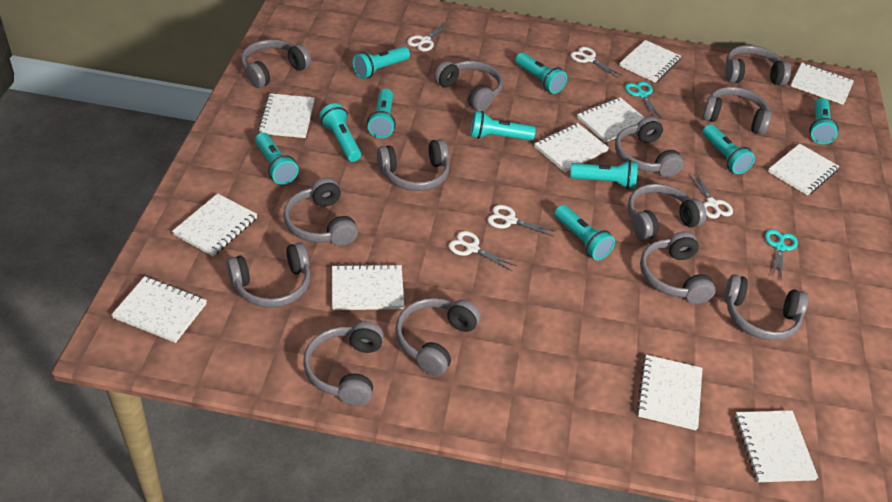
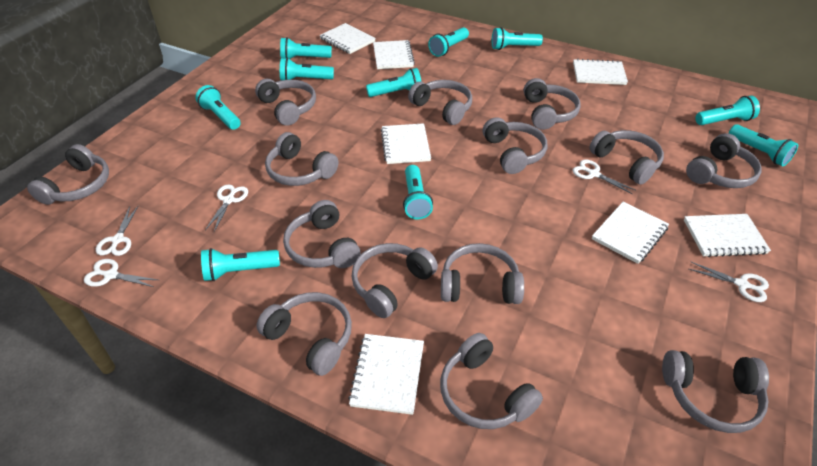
grey headphones: [227,242,311,308] [241,39,311,88] [284,178,358,246] [303,321,384,406] [377,139,450,191] [395,298,481,376] [434,61,503,112] [615,117,684,177] [628,183,707,240] [640,231,716,304] [703,87,772,135] [724,274,808,341] [725,45,791,85] = 13 -> [27,144,109,205] [255,79,316,126] [257,292,352,376] [265,132,338,186] [283,200,361,268] [351,243,438,318] [408,80,472,125] [440,333,543,429] [441,243,524,304] [483,117,547,174] [524,78,581,130] [589,130,664,184] [662,350,769,433] [686,133,761,188] = 14
turquoise scissors: [625,82,663,119] [765,229,798,280] = 2 -> none = 0
white notebook: [111,276,207,343] [172,193,257,256] [258,93,315,138] [332,264,404,310] [534,123,609,172] [577,97,645,142] [620,40,681,83] [637,355,703,430] [735,411,818,482] [768,143,839,196] [791,63,854,105] = 11 -> [319,23,376,54] [348,334,424,415] [373,40,415,69] [381,123,431,164] [573,59,628,85] [592,201,669,264] [684,214,771,257] = 7

